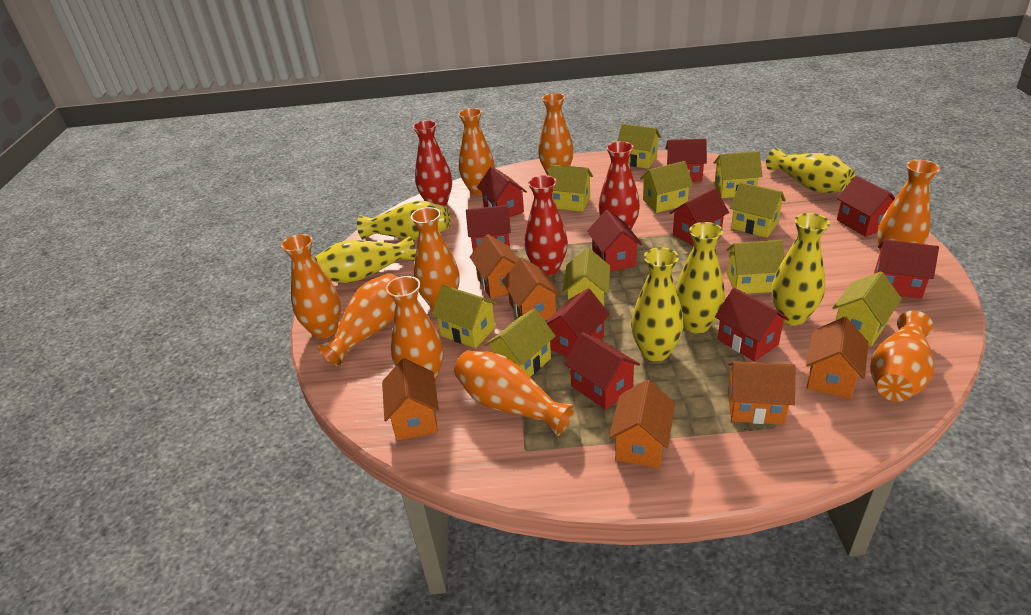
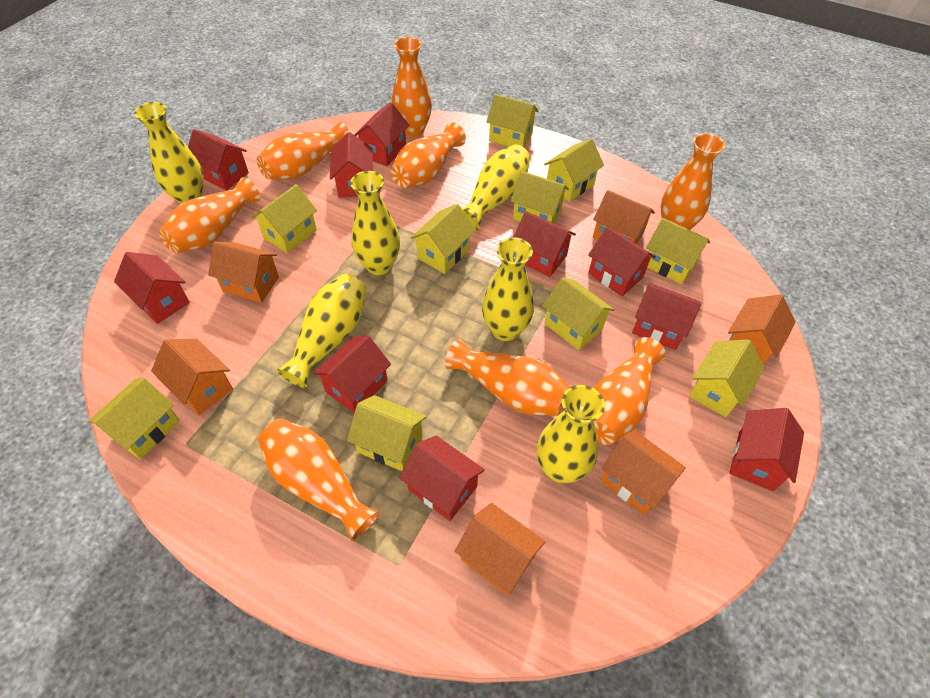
orange vase: [281,234,341,339] [318,273,398,366] [386,276,443,382] [411,207,460,309] [454,350,574,436] [458,108,495,195] [538,93,574,176] [870,311,934,402] [877,160,940,251] = 9 -> [159,177,260,253] [257,122,349,180] [258,419,380,541] [390,122,466,188] [392,37,432,137] [445,339,570,416] [594,337,666,445] [661,133,725,230] = 8
red vase: [413,120,452,206] [524,175,568,276] [598,141,640,229] = 3 -> none = 0

